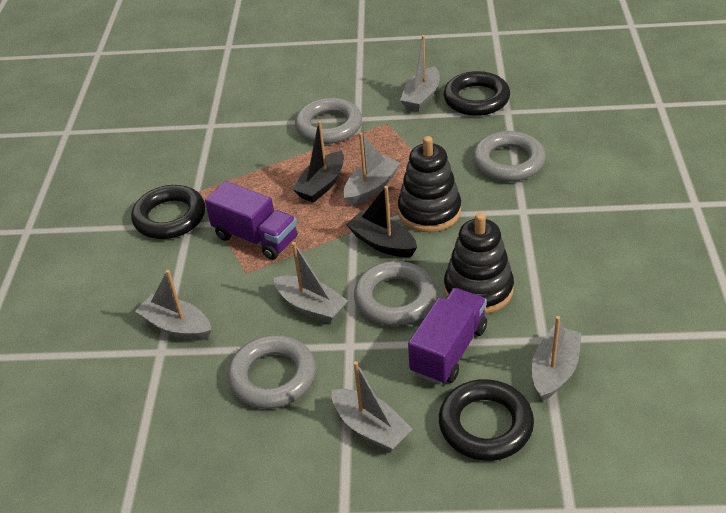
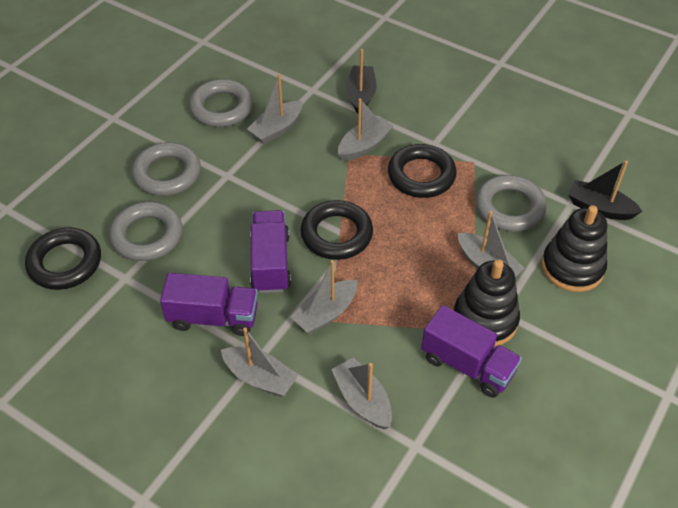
purple truck: [205,181,297,260] [408,288,487,385] = 2 -> [160,273,258,336] [250,210,291,293] [421,305,522,398] = 3

